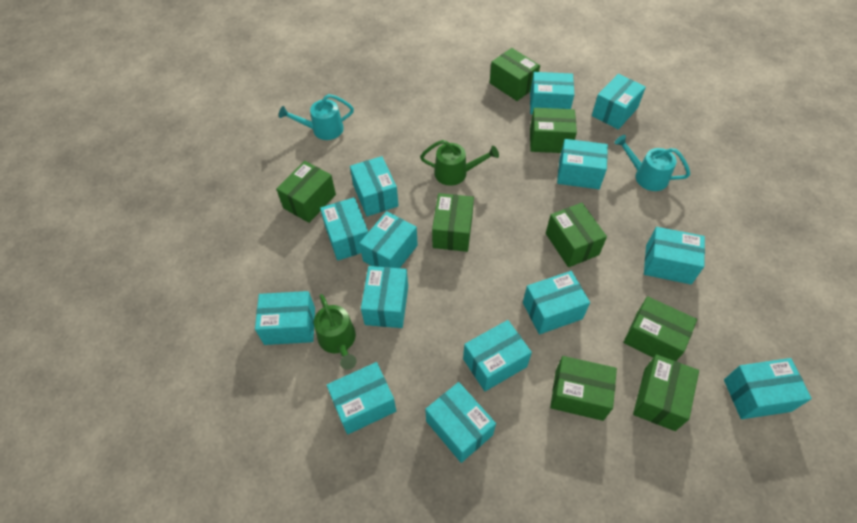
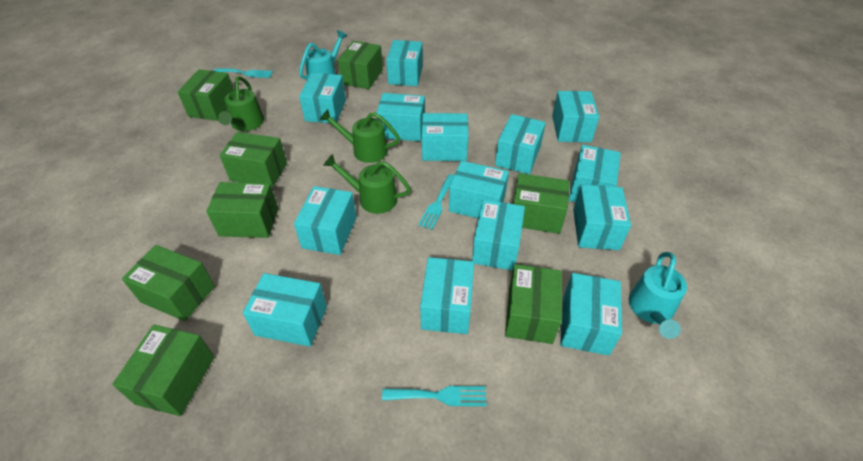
green watering can: [314,294,357,370] [420,140,499,186] = 2 -> [218,76,264,131] [319,109,400,163] [323,154,411,214] = 3
turquoise fork: none = 0 -> [213,68,273,78] [382,386,487,406] [418,174,454,230] = 3

